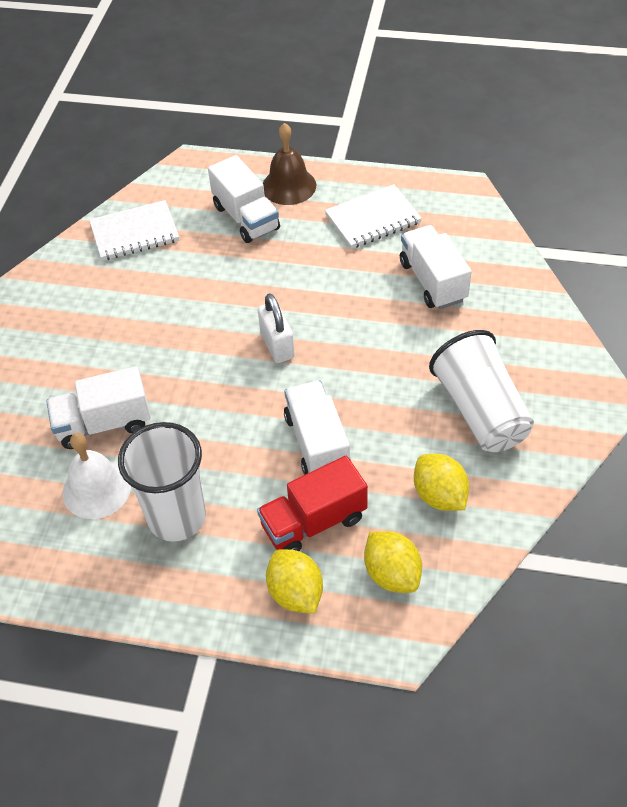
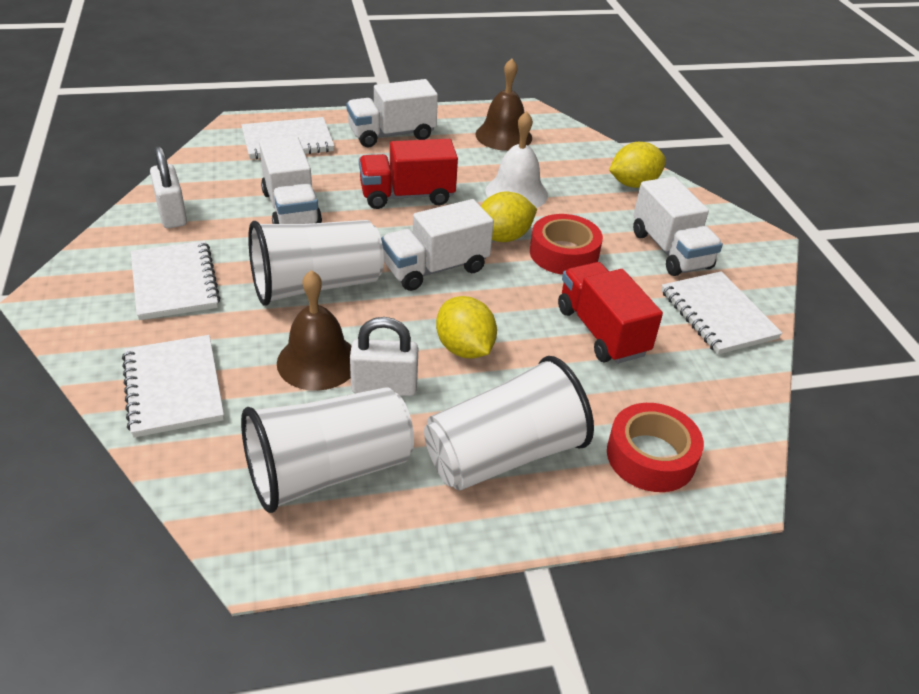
brown bell: [263,123,316,205] = 1 -> [277,270,351,391] [475,58,532,151] = 2
red tape: none = 0 -> [530,214,603,275] [607,403,704,492] = 2
red truck: [257,456,368,551] = 1 -> [359,139,458,209] [558,262,663,364] = 2
white cup: [118,422,206,542] [429,330,534,452] = 2 -> [241,387,414,513] [248,220,384,306] [424,356,594,490] = 3
white notebook: [89,200,179,261] [325,184,422,249] = 2 -> [122,335,224,438] [131,241,220,320] [241,117,334,159] [661,271,783,354] = 4
white padlock: [258,293,295,363] = 1 -> [150,146,187,228] [350,317,418,396] = 2

